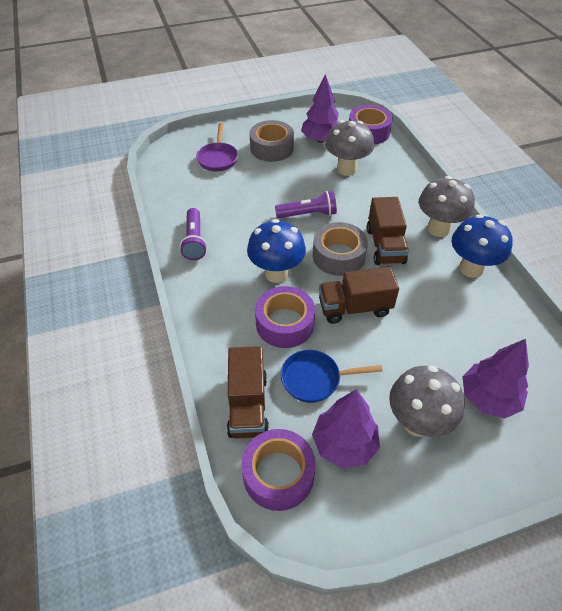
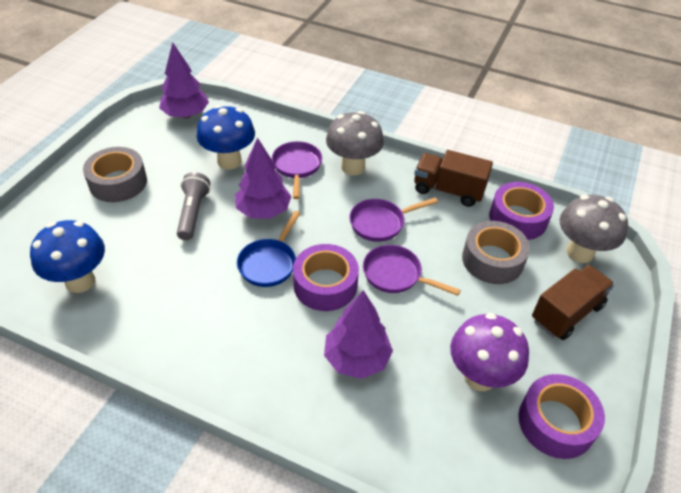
brown truck: [227,346,269,439] [319,267,399,324] [367,197,409,265] = 3 -> [414,150,493,207] [532,265,615,340] = 2
grey flashlight: none = 0 -> [177,172,210,240] = 1
grey mushroom: [325,120,374,176] [389,366,465,437] [419,176,475,237] = 3 -> [326,111,384,176] [560,195,628,263] = 2
purple flashlight: [180,208,207,260] [275,191,337,218] = 2 -> none = 0
purple mushroom: none = 0 -> [450,313,529,391] = 1
purple pan: [196,123,238,171] = 1 -> [272,141,322,199] [349,197,438,242] [363,245,461,296] = 3

